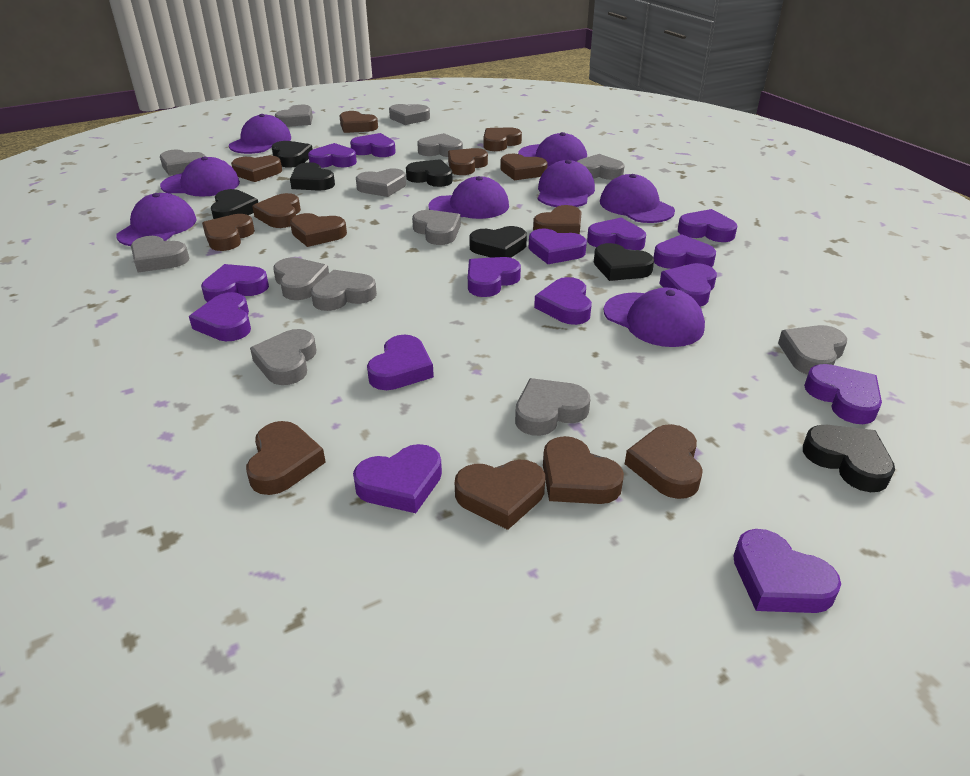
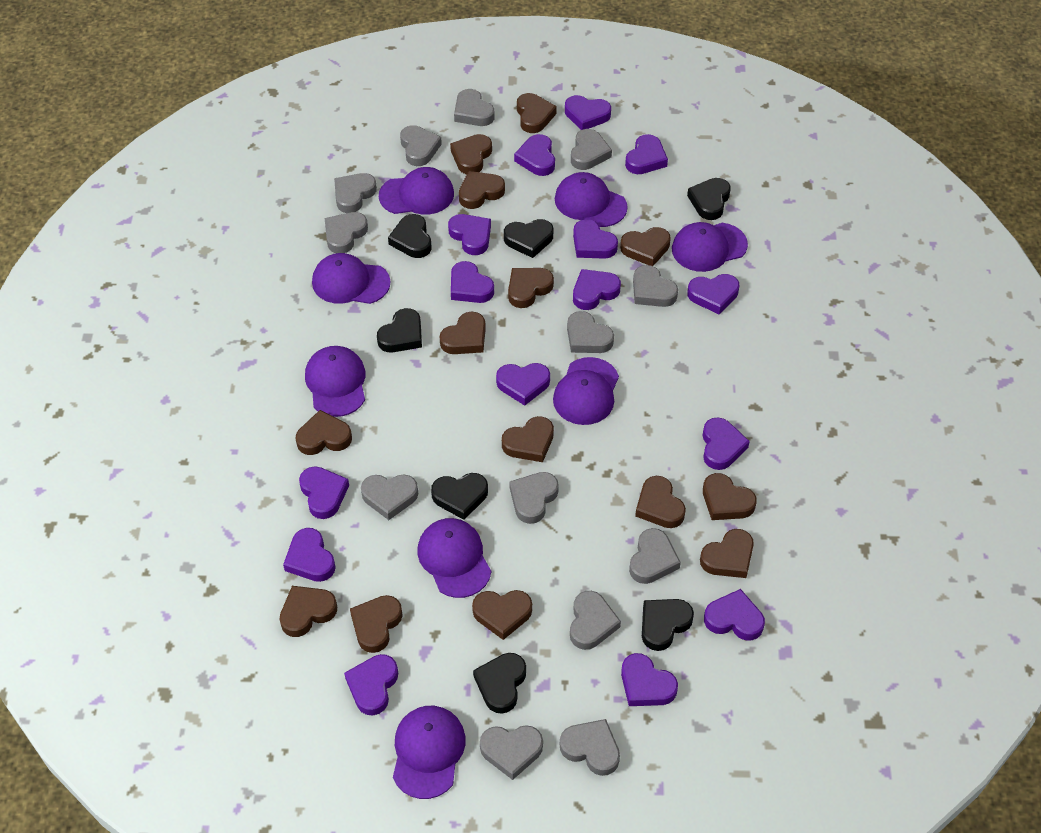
brown heart: [202,214,255,251] [231,156,282,182] [246,421,326,495] [252,193,301,228] [290,213,347,247] [340,111,378,133] [448,148,488,175] [455,460,545,530] [483,127,522,151] [500,154,548,180] [533,205,582,234] [543,436,624,504] [625,424,703,499] = 13 -> [279,586,337,637] [295,410,352,455] [350,595,403,653] [439,312,486,354] [450,134,492,174] [459,171,505,209] [472,590,532,640] [502,416,554,462] [508,268,554,308] [517,93,557,133] [620,227,671,266] [635,476,686,528] [700,529,754,578] [703,473,757,520] = 14

